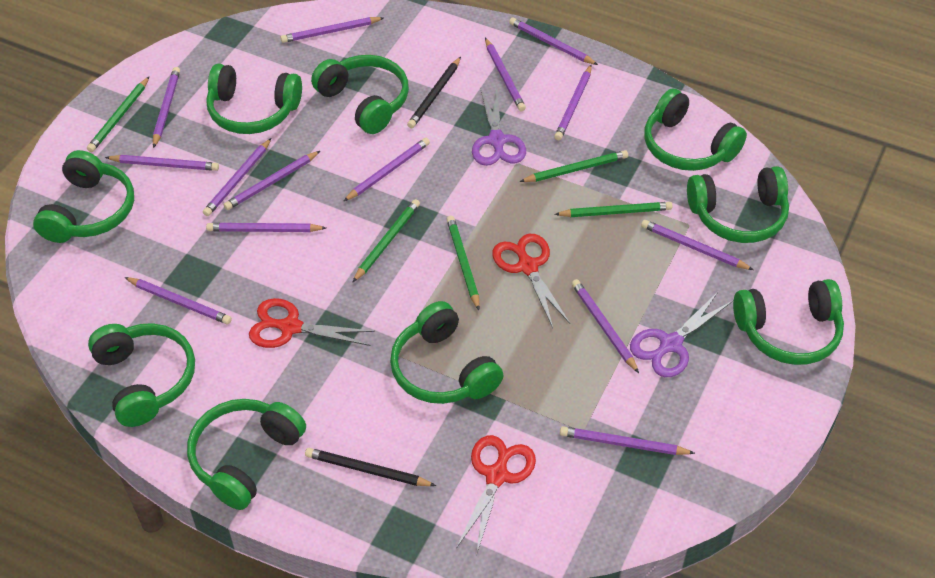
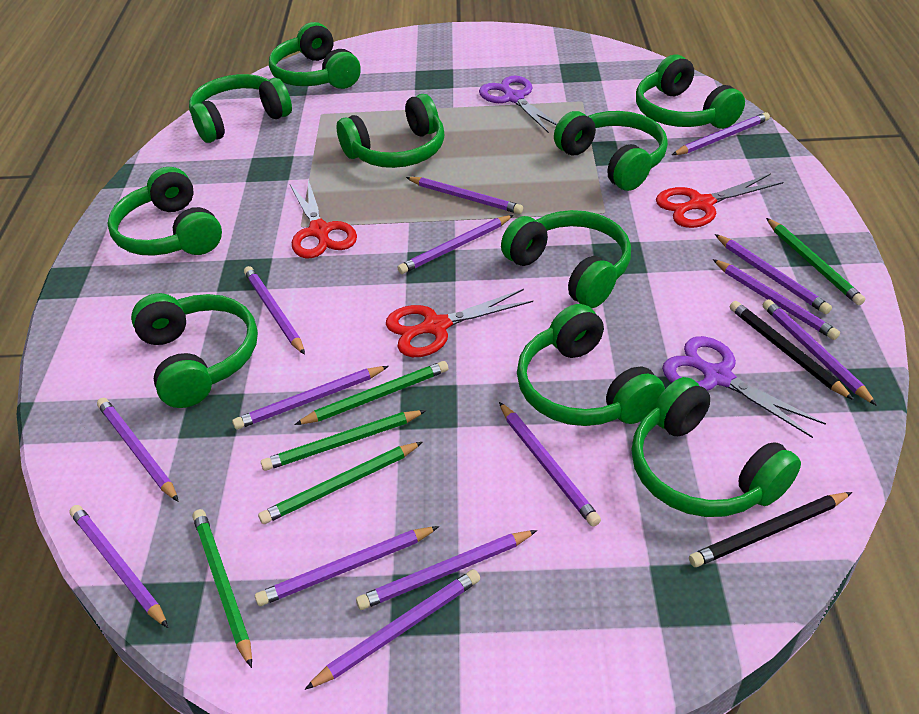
green headphones: [33,150,134,243] [88,323,195,427] [187,399,306,510] [206,64,302,134] [311,55,409,134] [390,301,504,404] [644,89,747,171] [687,166,789,243] [733,279,844,365] = 9 -> [107,167,222,256] [131,293,258,408] [189,74,292,143] [269,22,361,89] [337,94,445,168] [501,210,631,308] [517,304,665,426] [554,111,668,191] [631,377,801,517] [636,55,745,129] = 10

